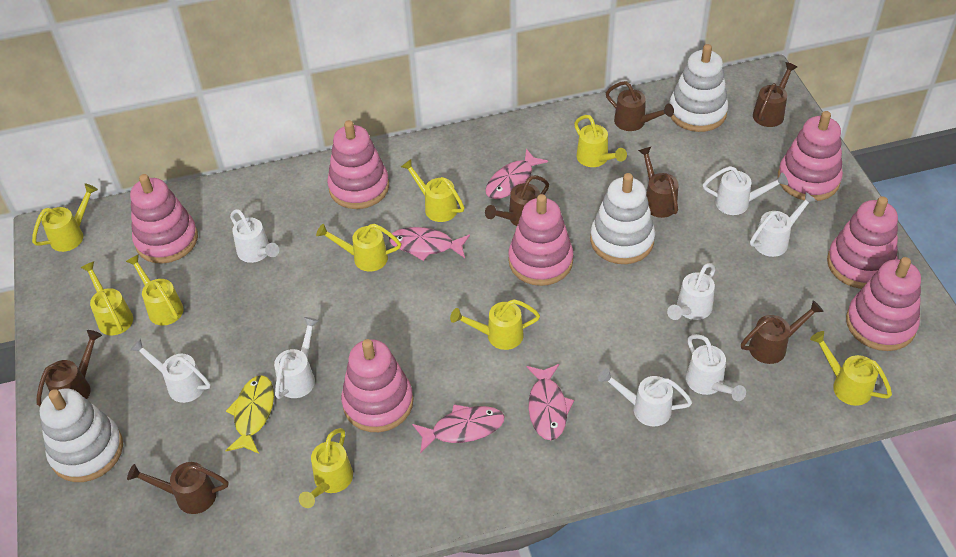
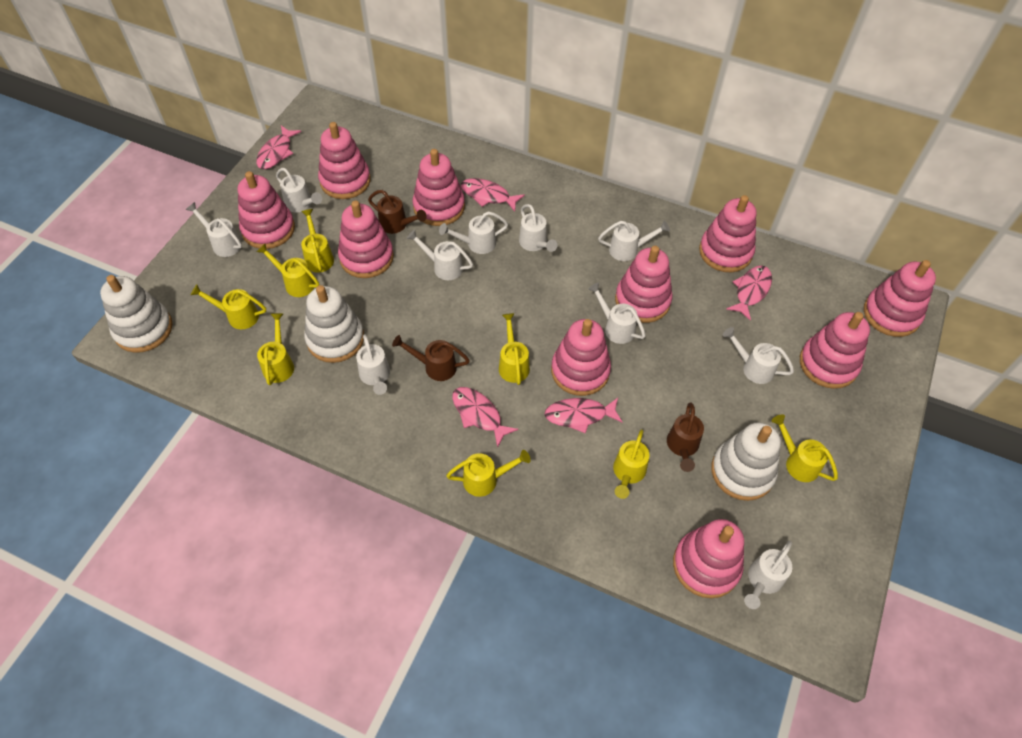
brown watering can: [37,330,102,406] [127,462,228,514] [485,175,549,226] [606,81,674,131] [638,147,679,218] [741,300,824,364] [753,62,797,127] = 7 -> [368,190,427,234] [392,335,470,381] [667,402,704,472] = 3
pink fish: [389,227,470,261] [412,405,504,453] [485,149,548,199] [527,364,574,440] = 4 -> [256,125,301,169] [452,387,518,448] [461,178,525,211] [544,398,623,433] [726,265,772,321] = 5
pink stacking toy: [130,174,198,264] [327,120,389,209] [341,339,413,432] [508,194,573,286] [778,111,843,201] [827,196,898,289] [846,257,921,351] = 7 -> [238,171,295,249] [318,122,371,199] [338,201,394,278] [413,149,465,226] [551,319,611,396] [615,246,672,323] [673,519,744,598] [699,195,757,272] [800,312,870,389] [864,260,936,337] = 10
white watering can: [130,339,211,403] [230,209,279,263] [274,317,319,399] [598,368,692,427] [667,263,715,320] [686,334,746,401] [703,166,788,215] [750,192,817,257] = 8 -> [186,202,242,257] [276,168,322,212] [356,334,390,395] [407,230,473,280] [439,211,508,254] [519,204,558,252] [588,282,646,344] [598,221,670,261] [723,327,794,384] [744,541,792,609] = 10
yellow fish: [225,375,274,454] = 1 -> none = 0
yellow watering can: [32,184,98,252] [80,261,133,335] [126,254,183,326] [299,428,353,508] [316,224,401,272] [401,159,465,222] [450,299,540,350] [574,115,627,167] [810,331,892,406] = 9 -> [191,285,266,329] [257,244,319,297] [257,313,294,385] [301,209,334,273] [446,450,531,497] [499,313,530,385] [613,430,650,499] [772,414,838,482] = 8

